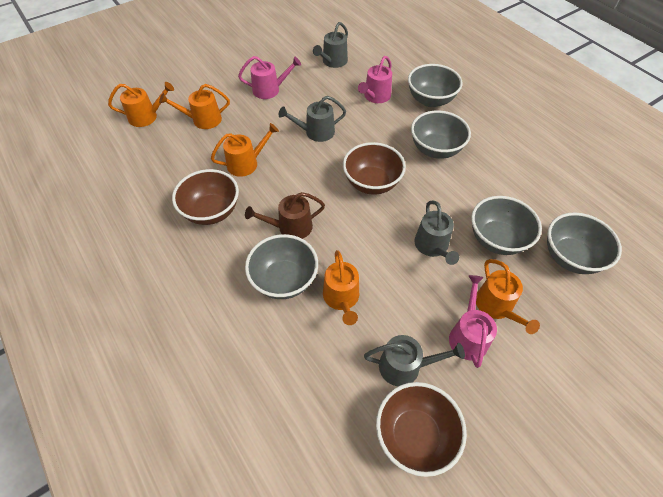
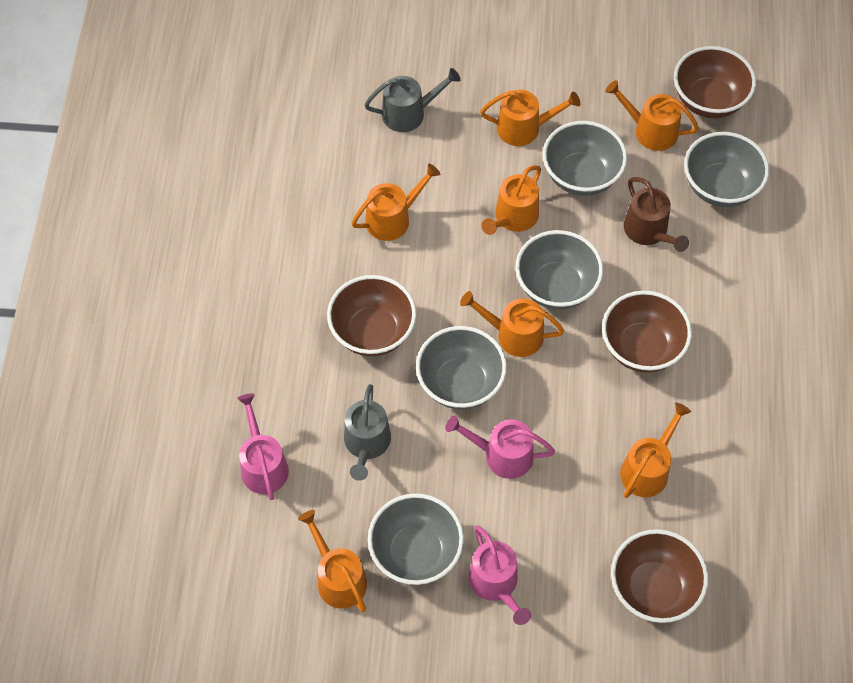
brown bowl: [172,169,239,225] [343,142,406,195] [376,382,467,477] = 3 -> [327,275,416,356] [602,291,692,373] [611,529,708,623] [674,46,756,118] = 4
grey watering can: [279,96,346,142] [313,22,348,68] [364,335,465,386] [414,200,459,265] = 4 -> [344,384,391,481] [364,68,461,132] = 2
orange watering can: [108,82,174,127] [159,84,230,129] [211,123,279,177] [323,250,359,325] [476,259,540,334] = 5 -> [298,510,367,612] [351,163,441,241] [460,291,564,357] [480,90,580,146] [481,165,541,235] [605,80,699,151] [620,403,691,498] = 7

